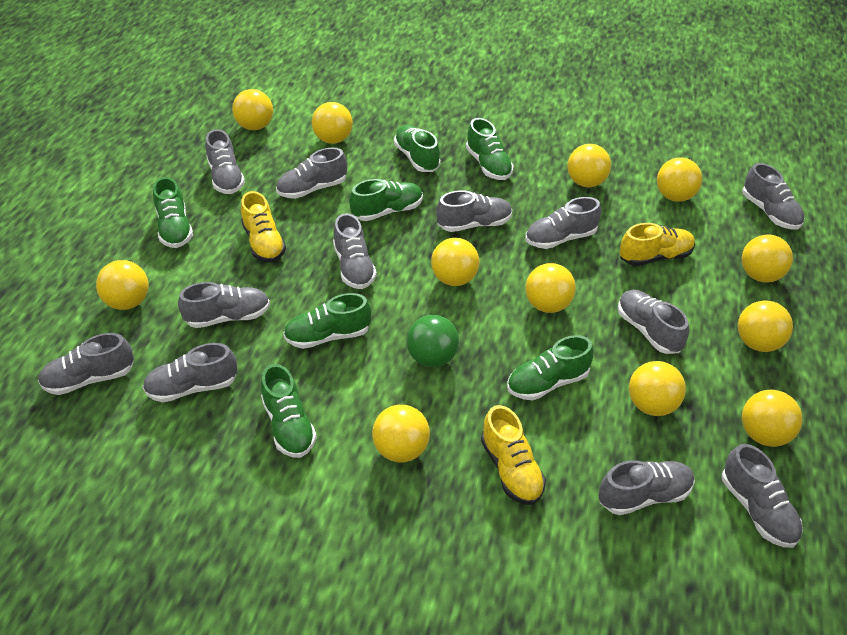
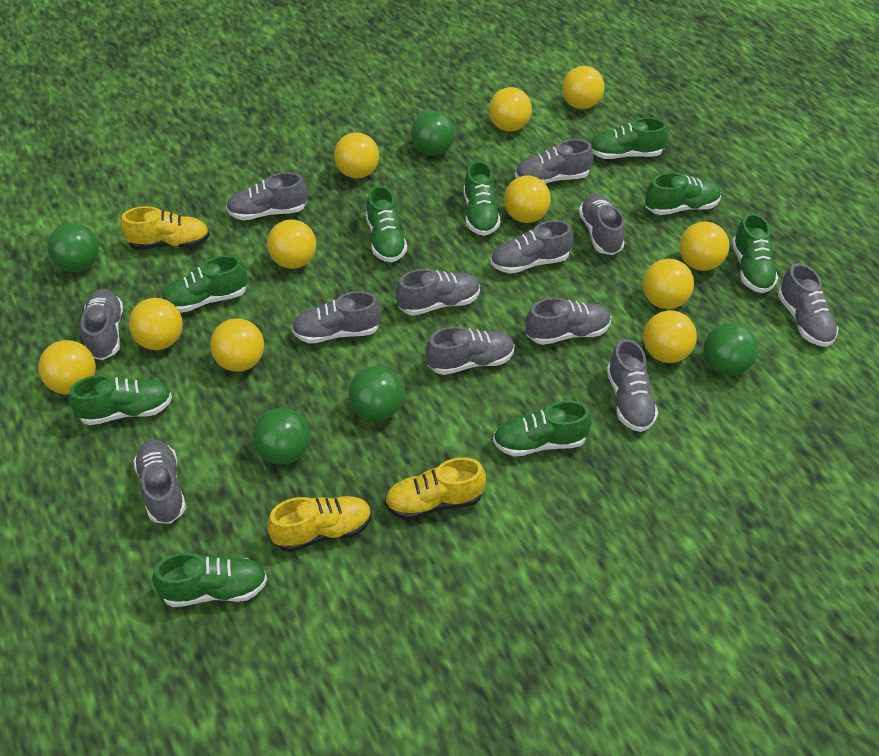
green ball: [407,315,459,367] = 1 -> [47,223,99,272] [252,408,310,465] [348,366,404,421] [411,111,455,156] [703,323,758,376] = 5
green shoe: [153,177,193,248] [261,364,317,458] [283,293,371,349] [349,179,423,221] [394,125,441,172] [466,118,514,180] [507,335,594,401] = 7 -> [69,375,172,425] [152,553,267,607] [162,255,247,313] [366,185,407,262] [464,160,500,236] [493,400,592,457] [590,117,668,159] [645,173,721,215] [732,213,778,293] = 9
yellow ball: [96,260,148,310] [232,89,273,130] [312,102,353,144] [372,405,430,462] [431,238,479,286] [525,263,576,313] [567,144,611,187] [629,361,686,416] [657,157,702,202] [738,300,793,352] [742,235,793,283] [742,390,802,447] = 12 -> [38,340,96,395] [129,298,183,350] [210,318,264,372] [267,220,316,269] [334,132,379,179] [489,87,532,132] [504,176,551,223] [562,66,604,109] [643,259,694,309] [643,310,697,363] [679,222,730,271] = 11

